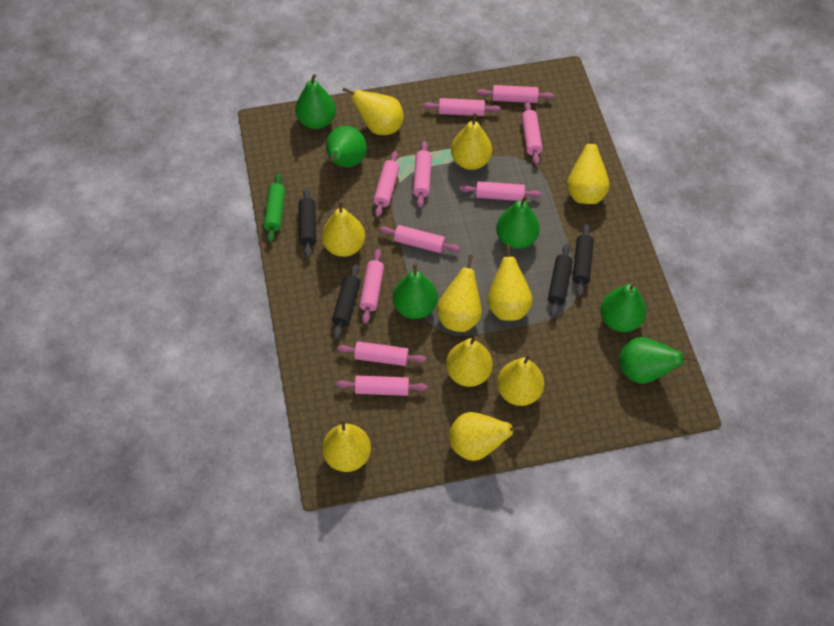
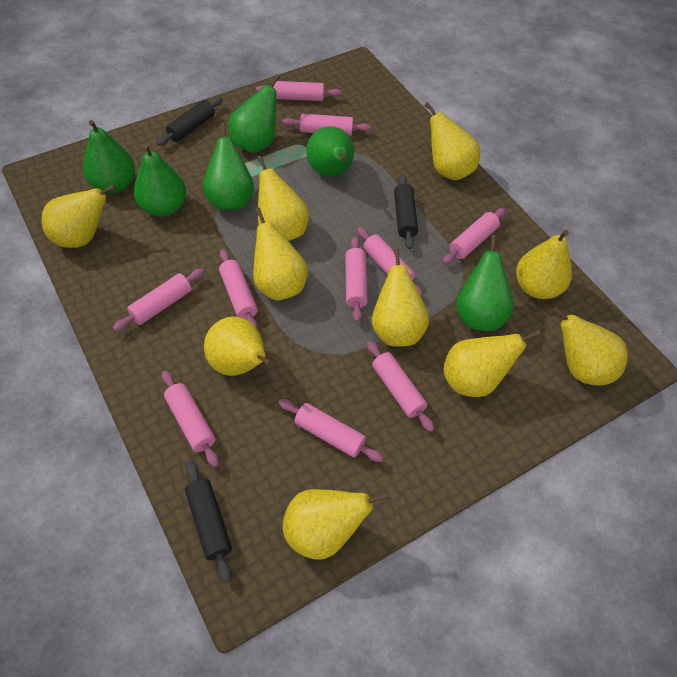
black rolling pin: [299,187,316,258] [332,264,360,339] [548,244,573,317] [572,224,594,296] = 4 -> [157,97,223,146] [185,460,232,583] [394,175,418,249] = 3
green rolling pin: [264,173,285,243] = 1 -> none = 0

